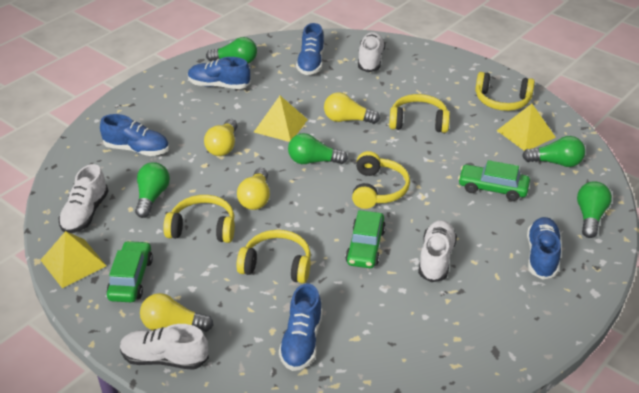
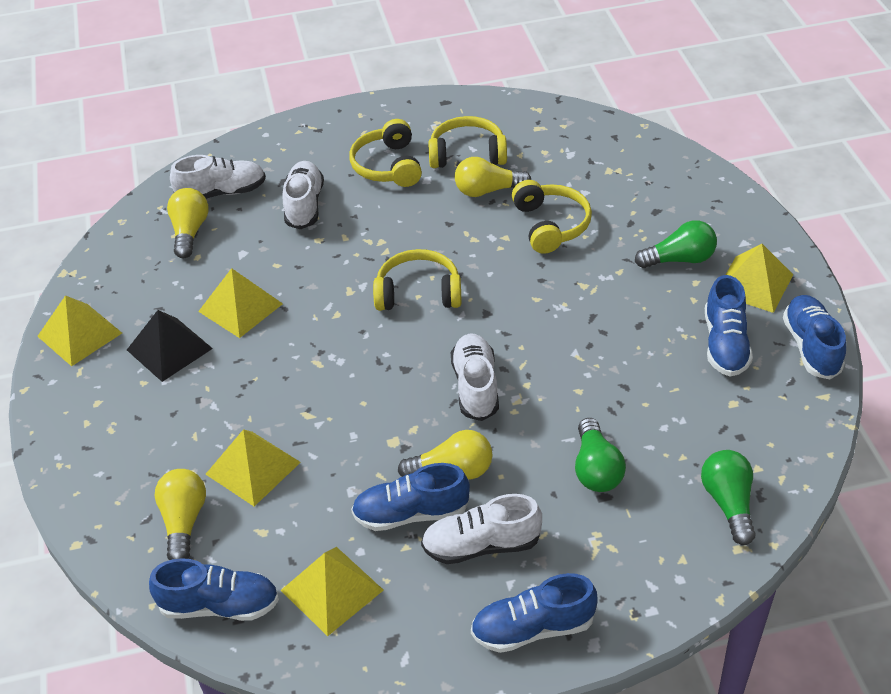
black pyramid: none = 0 -> [127,310,213,382] = 1
green car: [106,241,153,302] [345,210,386,268] [458,160,530,201] = 3 -> none = 0
green light bulb: [135,162,170,218] [206,37,257,64] [288,133,348,164] [522,136,585,167] [577,182,612,238] = 5 -> [575,418,626,492] [635,220,717,268] [701,450,756,545] = 3
yellow headphones: [163,195,235,243] [236,230,311,283] [352,151,410,209] [389,94,450,133] [475,72,535,111] = 5 -> [349,119,422,187] [373,249,462,311] [428,116,507,168] [512,180,592,254] = 4
yellow pyramid: [41,231,107,288] [254,96,308,142] [497,104,556,151] = 3 -> [37,295,122,366] [198,268,283,338] [206,429,301,507] [281,547,384,636] [726,244,793,313] = 5

